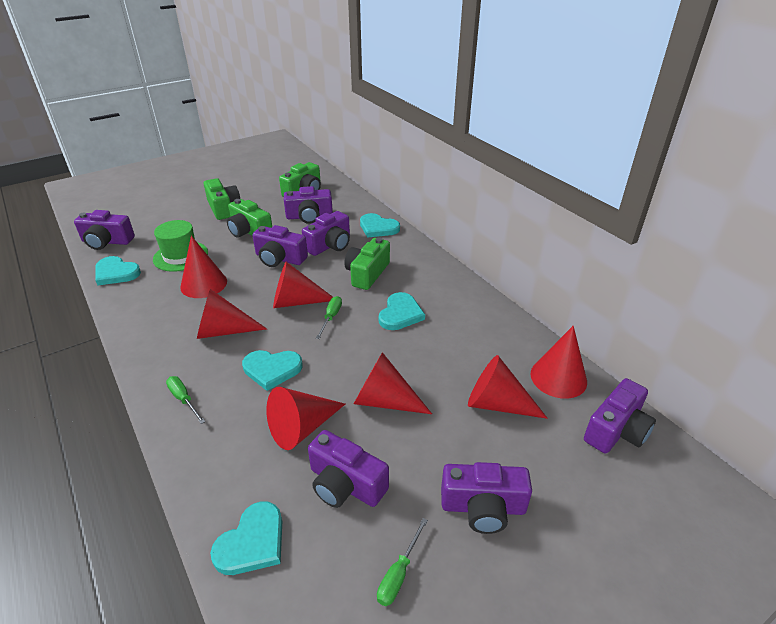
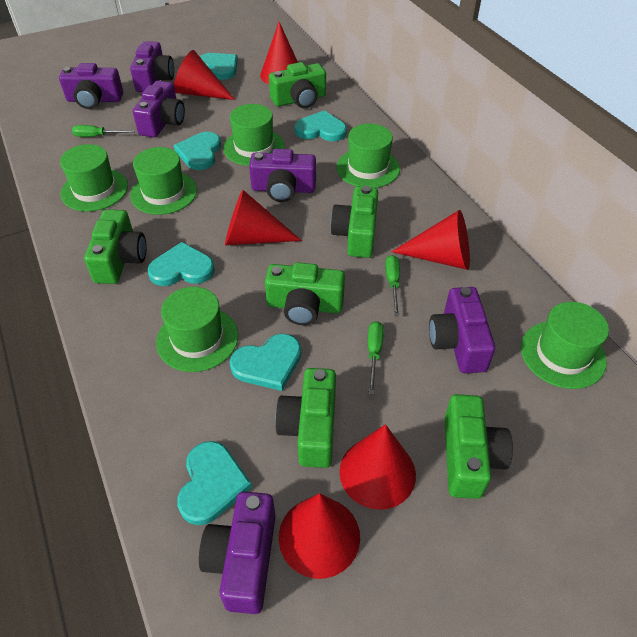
green camera: [204,178,240,220] [227,199,272,238] [279,162,321,197] [344,238,390,290] = 4 -> [84,210,147,284] [265,262,345,325] [269,62,326,108] [275,368,336,468] [330,186,378,258] [444,394,513,499] = 6
green hat: [153,220,208,272] = 1 -> [60,144,128,212] [130,147,197,215] [156,287,239,372] [223,104,285,166] [336,124,400,188] [521,302,609,389] = 6
purple camera: [74,210,135,250] [252,225,308,267] [284,186,333,224] [302,211,350,256] [308,430,389,508] [441,462,532,534] [584,378,656,454] = 7 -> [59,63,123,109] [130,41,174,92] [133,81,185,137] [199,492,276,614] [249,149,316,202] [429,287,495,373] = 6
red cone: [180,236,227,298] [197,289,267,339] [266,387,345,450] [273,262,333,308] [354,352,432,414] [468,355,548,419] [531,326,587,399] = 7 -> [174,50,235,100] [225,190,302,245] [260,22,298,84] [279,493,360,579] [339,424,416,510] [391,210,470,270] = 6
turquoise heart: [95,256,141,286] [210,501,282,575] [242,350,303,391] [360,213,400,238] [379,292,425,330] = 5 -> [147,242,215,286] [174,132,221,170] [177,441,252,525] [200,53,238,80] [230,334,301,391] [295,110,347,141] = 6

